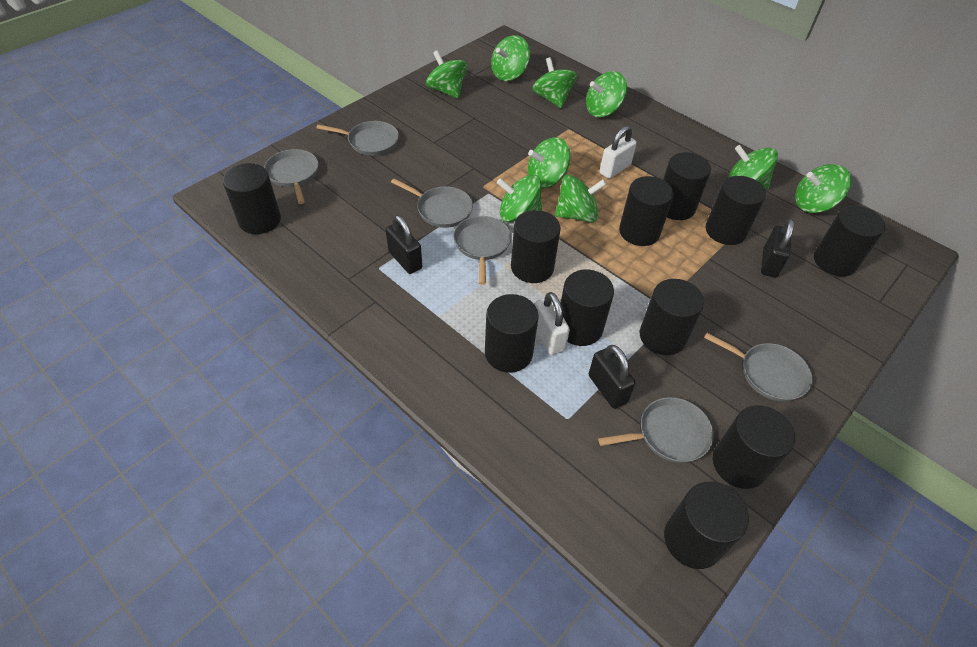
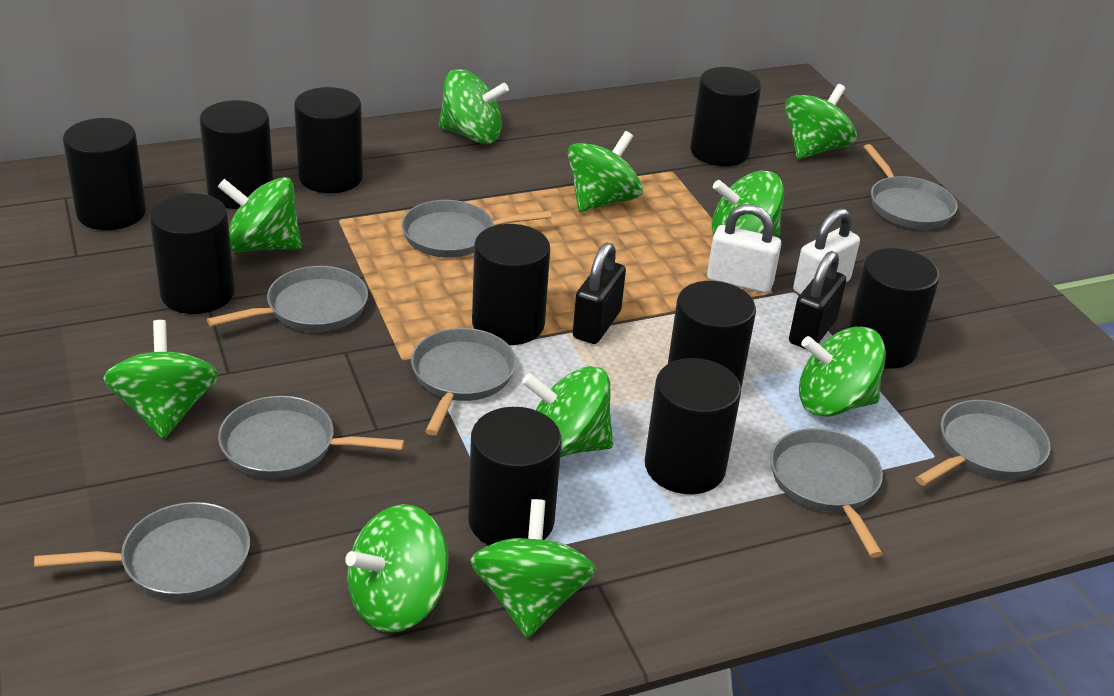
black cylinder: [223,163,281,234] [485,294,538,373] [511,210,561,283] [561,270,614,346] [619,176,674,246] [640,279,704,355] [663,152,711,220] [664,482,749,569] [706,176,766,245] [713,405,795,489] [814,206,885,276] = 11 -> [63,118,146,230] [149,193,235,314] [199,100,274,209] [294,87,363,193] [468,407,562,545] [472,224,550,345] [645,358,741,494] [668,281,756,388] [690,67,761,166] [848,248,940,369] = 10
black padlock: [386,215,422,274] [589,345,636,409] [761,219,794,278] = 3 -> [573,243,626,344] [789,251,846,349] = 2
green spinning top: [426,50,467,99] [491,35,530,81] [497,174,542,222] [528,137,570,188] [532,57,577,108] [555,175,607,223] [586,71,627,117] [728,145,778,189] [795,164,851,213] = 9 -> [103,320,218,439] [218,177,302,253] [345,504,448,633] [439,69,509,144] [470,499,596,638] [522,366,613,457] [568,131,643,212] [712,171,784,237] [785,84,857,159] [799,327,886,417] = 10
grey pan: [264,149,318,204] [316,121,399,156] [391,179,473,228] [453,216,511,285] [598,397,714,463] [704,333,812,402] = 6 -> [34,502,250,600] [207,266,368,332] [218,396,405,478] [401,200,552,258] [411,328,516,436] [770,428,883,558] [864,144,958,229] [915,400,1051,486] = 8

